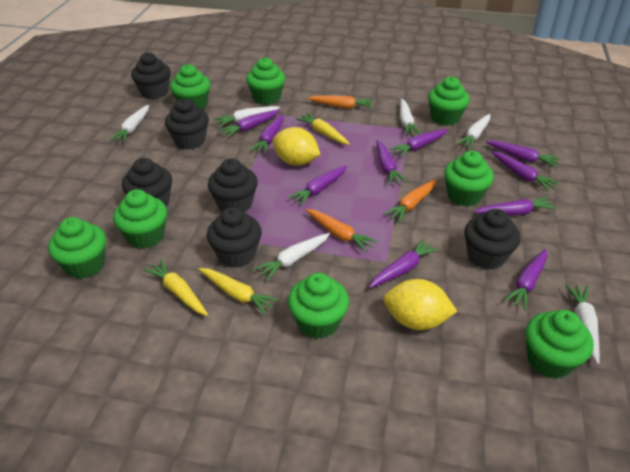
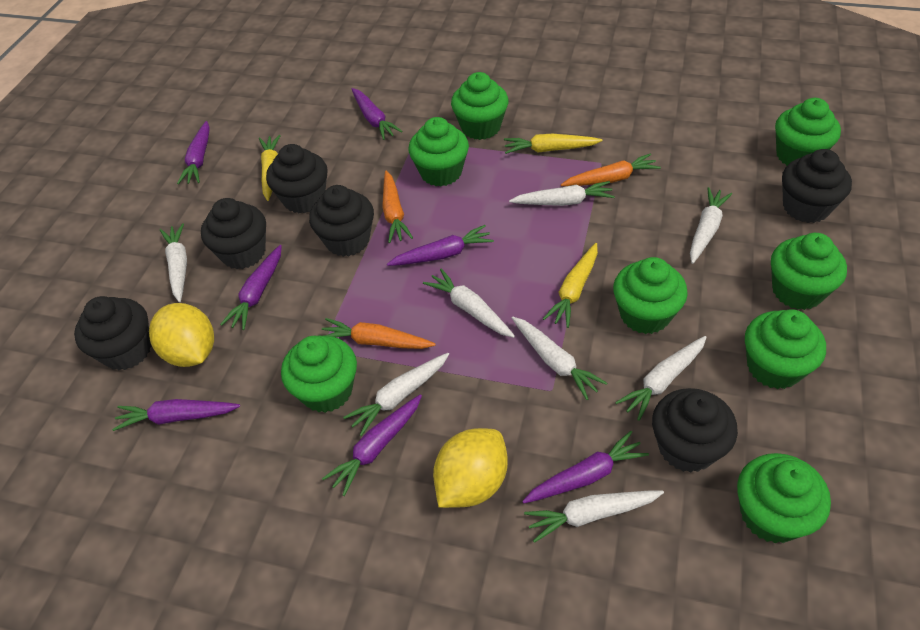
purple carrot: [219,110,280,138] [250,115,284,154] [288,166,347,206] [369,238,439,288] [376,140,407,185] [389,129,448,157] [474,197,557,215] [486,140,561,168] [491,151,560,191] [504,249,547,311] = 10 -> [112,399,240,431] [177,121,210,184] [220,245,282,330] [322,394,422,496] [352,88,403,140] [387,225,494,266] [522,431,649,503] = 7
white carrot: [109,105,149,143] [214,106,280,127] [254,233,330,281] [400,99,420,136] [456,114,490,149] [565,284,600,364] = 6 -> [160,223,187,302] [343,353,449,436] [423,268,515,338] [509,181,615,206] [512,317,607,400] [524,490,664,543] [615,336,707,421] [690,187,732,264] = 8

